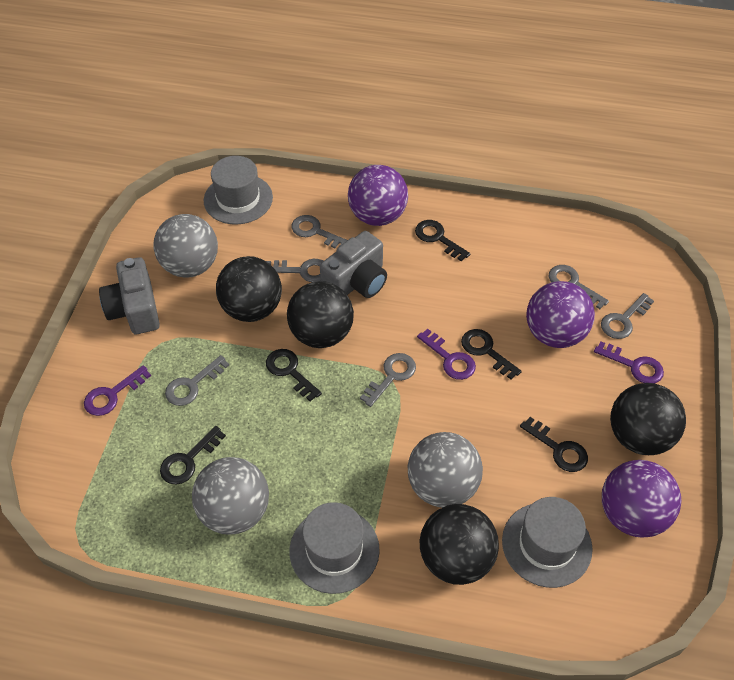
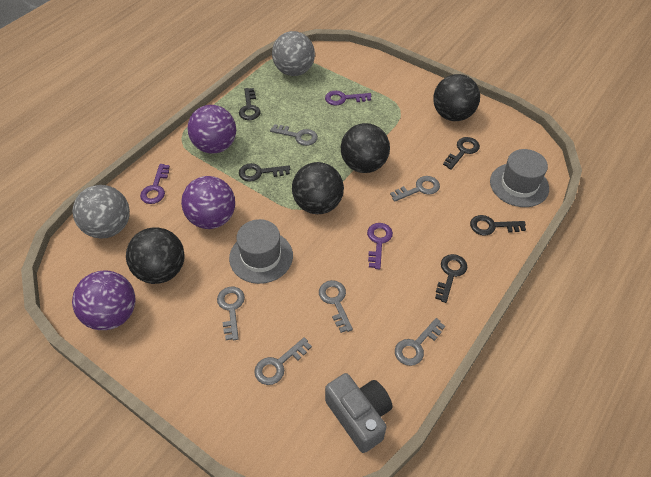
grey ball: [154,214,218,278] [192,457,269,535] [408,432,483,508] = 3 -> [72,185,130,238] [272,31,315,76] = 2
grey camera: [99,257,160,334] [320,231,387,298] = 2 -> [325,373,393,453] = 1
grey hat: [204,156,273,225] [290,502,380,594] [502,497,593,588] = 3 -> [229,219,293,284] [490,149,549,207] = 2

